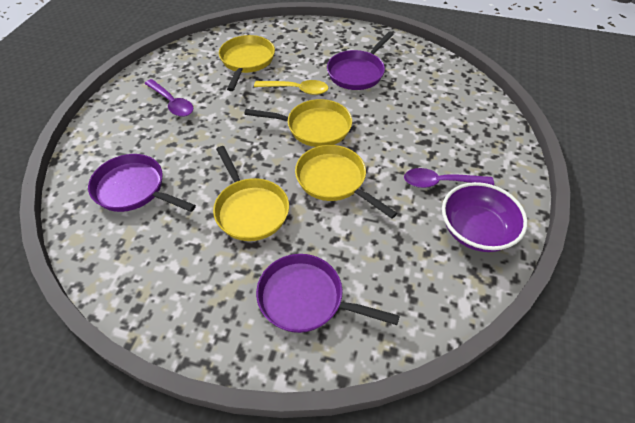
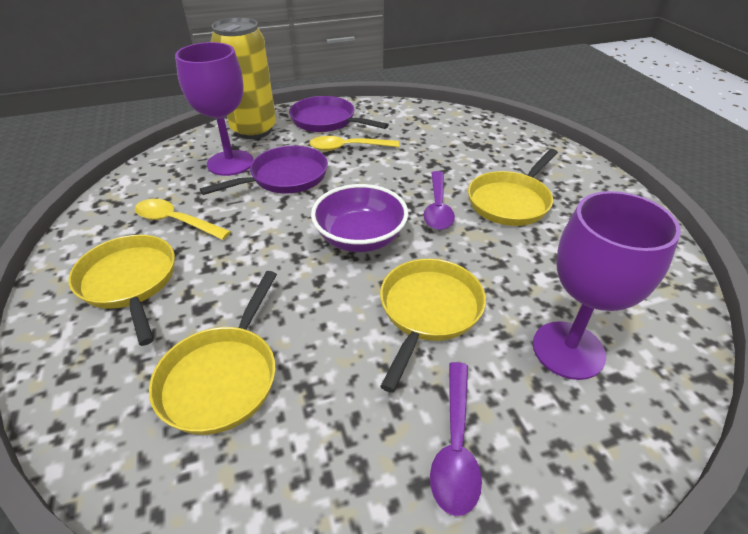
purple goblet: none = 0 -> [175,42,254,176] [533,191,681,380] = 2
purple pan: [88,154,196,212] [256,254,400,333] [327,32,394,90] = 3 -> [200,146,328,195] [289,96,389,132] = 2
yellow can: none = 0 -> [211,17,276,139] = 1
yellow spoon: [254,80,329,95] = 1 -> [135,199,231,240] [310,136,399,151] = 2

